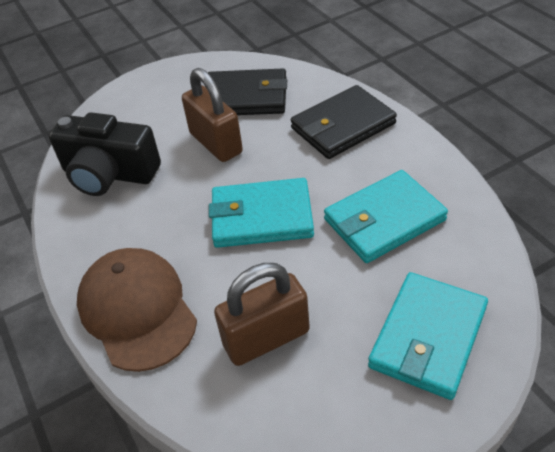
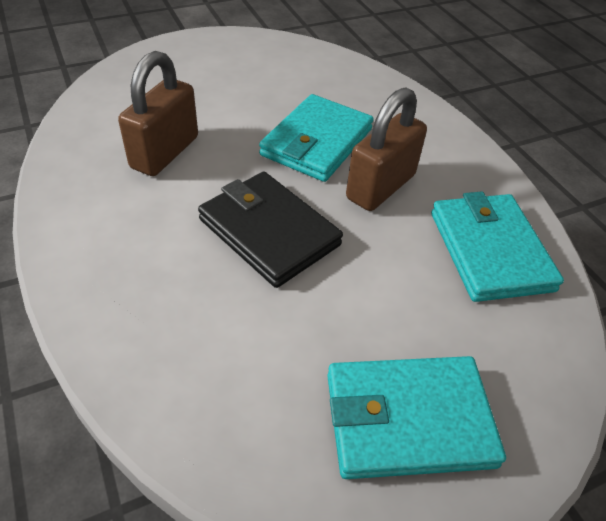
black camera: [49,112,161,196] = 1 -> none = 0
black wallet: [208,68,287,115] [291,85,397,159] = 2 -> [198,172,343,288] = 1
brown cap: [77,248,197,372] = 1 -> none = 0

